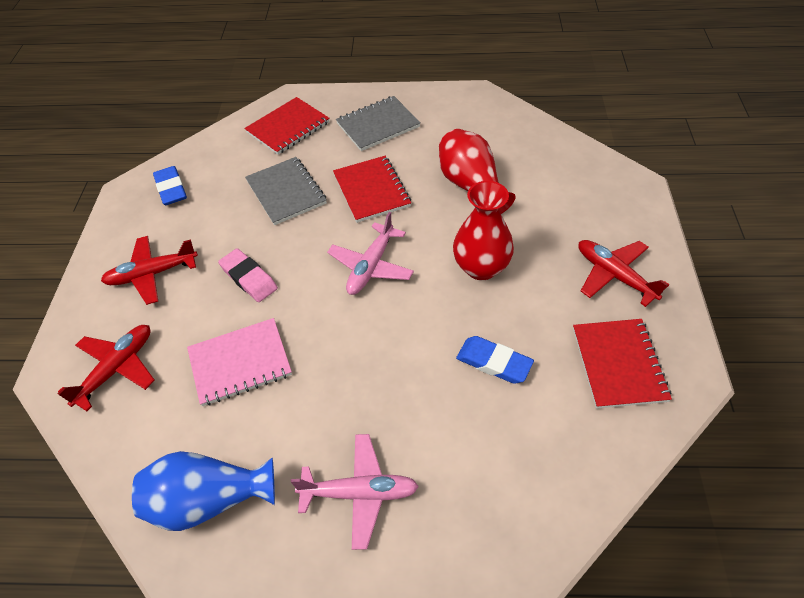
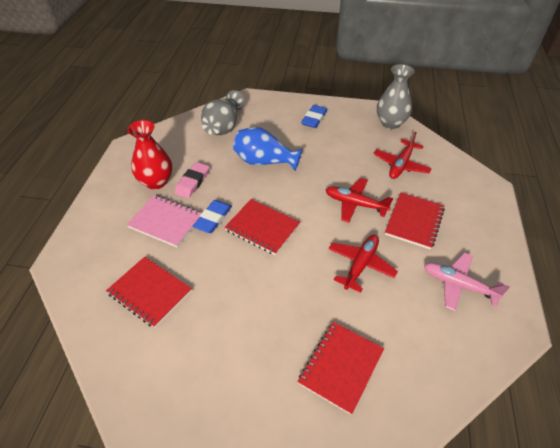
grey notebook: [245,157,327,225] [336,96,421,151] = 2 -> none = 0
grey vase: none = 0 -> [201,90,245,135] [377,64,415,129] = 2
pink plane: [291,434,419,550] [327,212,414,295] = 2 -> [424,253,510,311] = 1
red notebook: [244,97,330,155] [333,156,411,223] [573,319,672,409] = 3 -> [106,257,192,328] [224,199,300,255] [298,322,384,415] [385,193,445,249] = 4
red vase: [439,129,516,214] [453,181,514,280] = 2 -> [127,120,172,189] = 1

